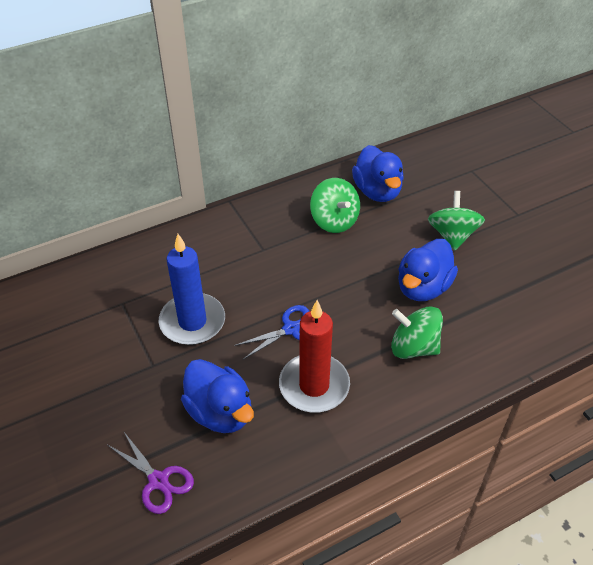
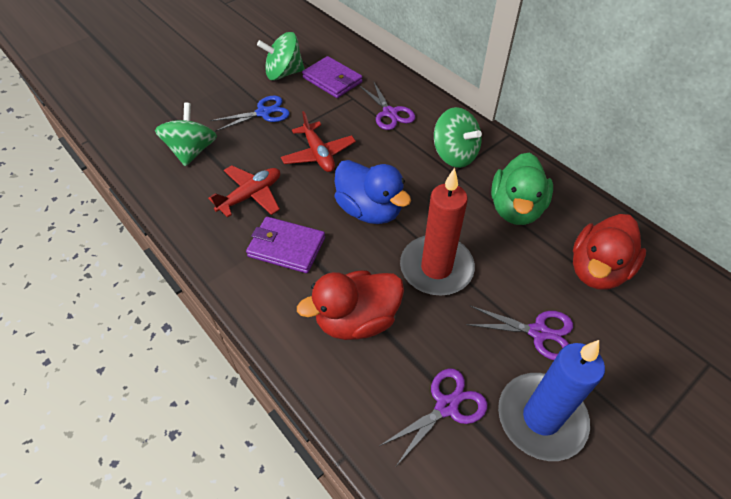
blue duck: [181,359,254,433] [352,145,404,202] [398,239,458,301] = 3 -> [335,160,411,224] = 1
green duck: none = 0 -> [491,153,553,225] = 1
purple scissors: [108,432,194,514] = 1 -> [360,81,415,130] [380,369,488,466] [466,306,573,360] = 3
purple wallet: none = 0 -> [246,217,325,273] [302,56,362,98] = 2
red duck: none = 0 -> [297,270,404,340] [573,214,646,290] = 2
red plane: none = 0 -> [208,165,280,218] [281,111,356,172] = 2

